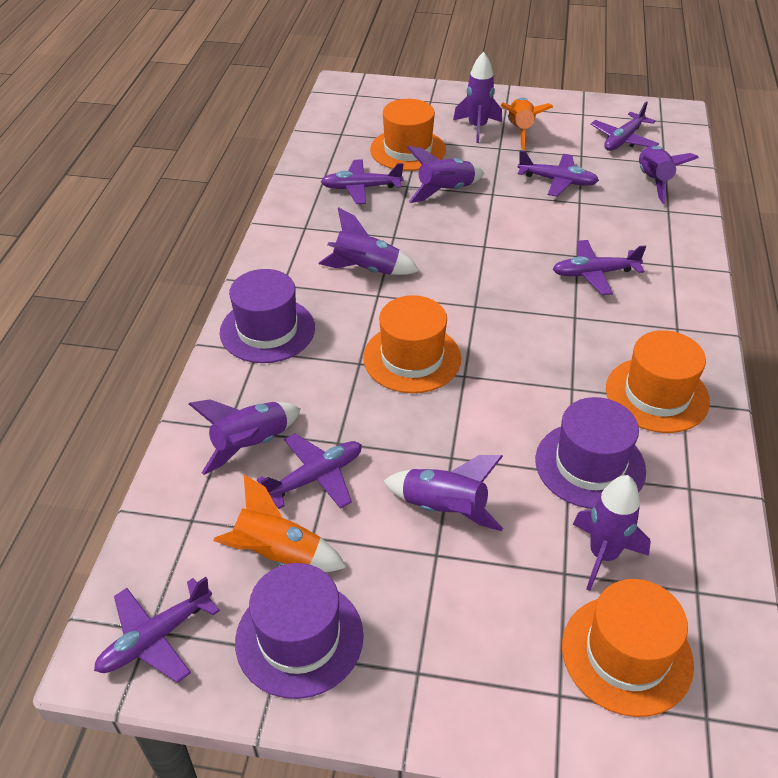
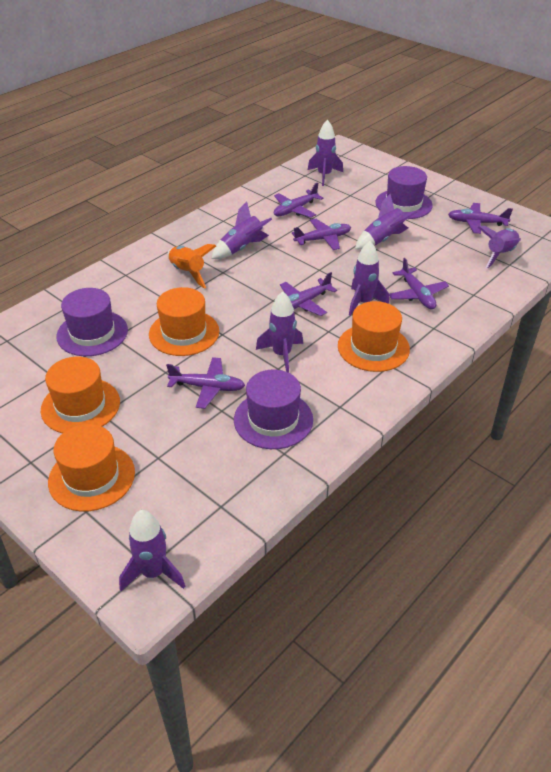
orange rocket: [213,475,347,572] [501,98,553,150] = 2 -> [167,244,216,289] = 1

